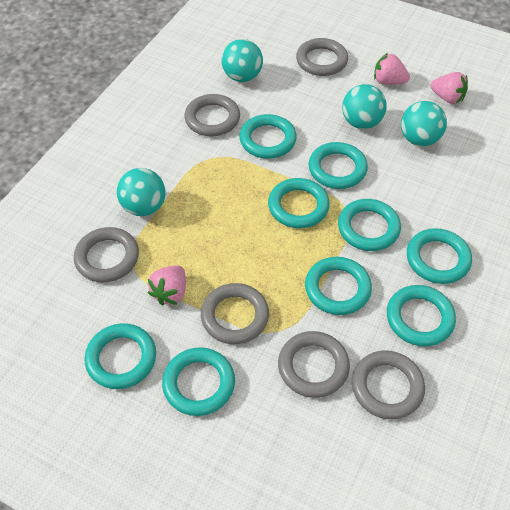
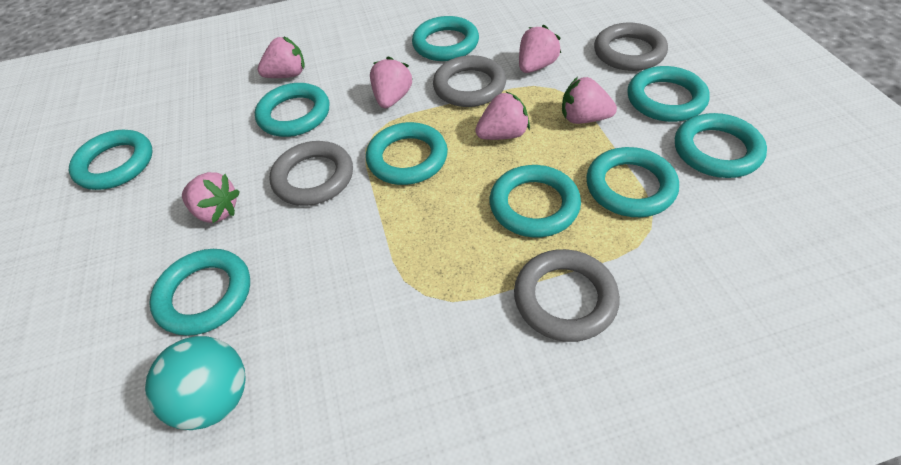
grey ring: [74,227,139,283] [184,94,240,137] [201,283,269,344] [278,331,350,398] [296,38,348,76] [352,351,425,419] = 6 -> [270,141,353,206] [433,55,506,107] [514,249,620,342] [594,23,668,71] = 4
pink strawberry: [148,265,186,306] [374,53,410,85] [431,72,468,104] = 3 -> [182,172,240,223] [257,37,305,78] [370,57,412,108] [475,91,530,140] [519,25,561,73] [562,77,617,124] = 6
turquoise ball: [117,168,166,216] [222,39,263,82] [342,84,387,129] [401,101,447,146] = 4 -> [145,336,246,430] = 1

